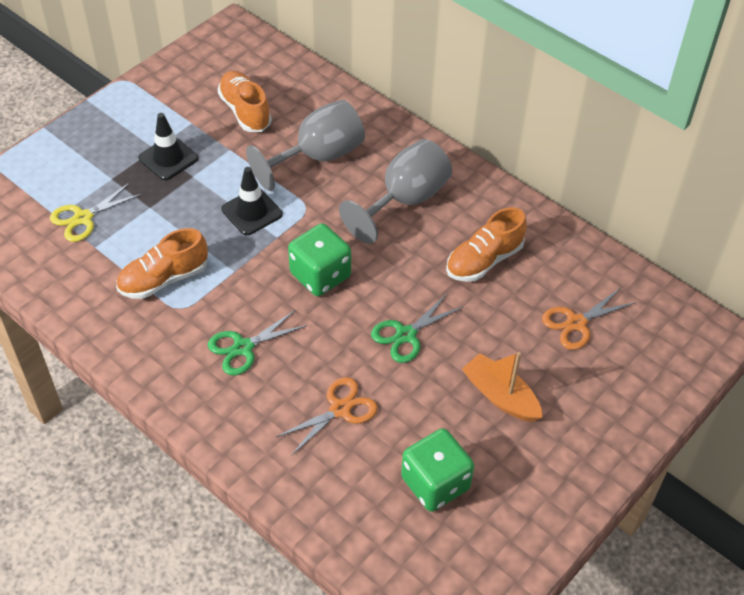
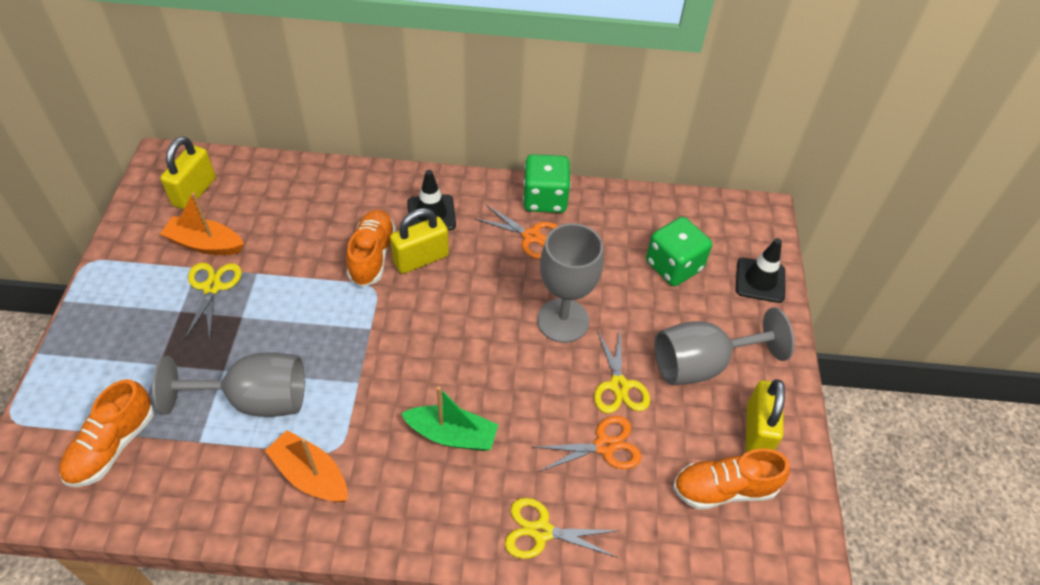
green boat: none = 0 -> [401,386,499,451] = 1
green scissors: [208,310,308,376] [371,294,463,363] = 2 -> none = 0
grey goblet: [246,100,365,191] [339,139,452,244] = 2 -> [152,352,305,417] [537,223,603,343] [655,307,794,385] = 3
orange boat: [462,352,543,422] = 1 -> [160,192,244,255] [265,430,347,502] = 2
yellow padlock: none = 0 -> [160,136,216,209] [390,208,449,274] [746,379,785,453] = 3
yellow scissors: [50,182,142,242] = 1 -> [185,263,242,339] [505,498,620,559] [594,330,650,413] = 3

